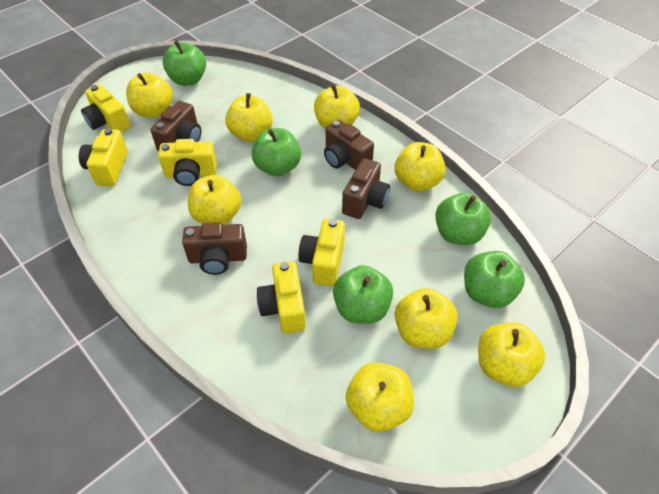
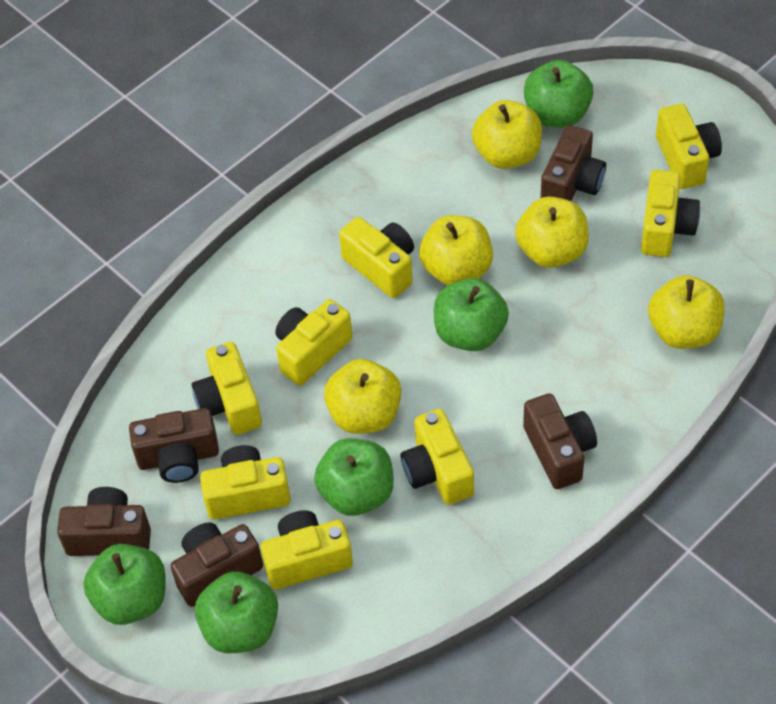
brown camera: [150,101,201,151] [182,222,247,275] [324,120,374,170] [342,158,390,219] = 4 -> [57,487,151,556] [129,408,219,483] [171,522,263,607] [523,393,597,489] [541,125,606,201] = 5
yellow apple: [126,72,173,118] [188,175,241,225] [225,93,273,142] [314,84,360,129] [346,362,414,432] [395,142,446,191] [395,288,458,349] [478,323,546,387] = 8 -> [324,359,401,434] [419,215,493,285] [472,100,542,169] [515,197,589,268] [648,275,725,349] = 5
yellow camera: [79,128,128,186] [81,84,131,132] [158,139,217,186] [257,261,306,334] [298,218,345,286] = 5 -> [192,342,262,435] [200,445,291,520] [261,510,353,589] [275,299,353,386] [339,217,414,298] [401,409,474,505] [641,170,700,257] [656,104,722,189] = 8

